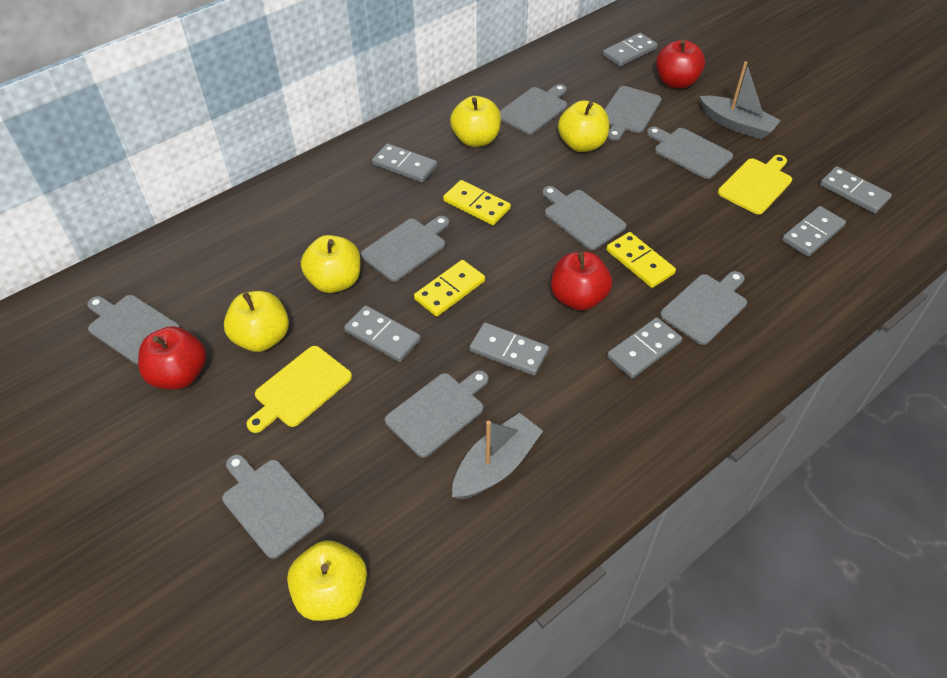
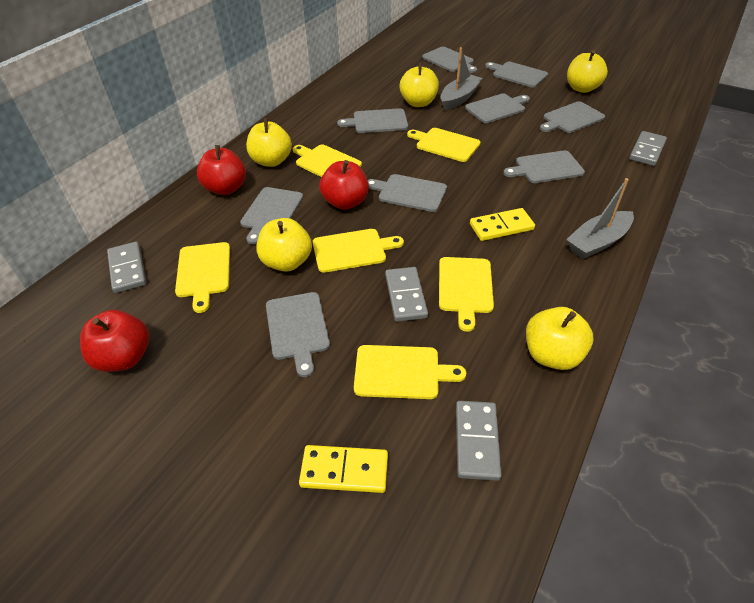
grey domino: [344,305,421,362] [372,143,437,183] [469,322,549,376] [603,33,658,67] [607,317,682,379] [782,206,846,257] [820,166,892,214] = 7 -> [107,242,146,293] [385,267,428,322] [456,401,502,481] [629,131,667,166] = 4
yellow cutting board: [246,346,352,433] [718,155,792,214] = 2 -> [175,242,230,313] [293,145,362,177] [313,229,404,273] [354,345,466,399] [407,128,481,162] [439,257,494,332] = 6
yellow domino: [414,260,485,317] [443,180,511,225] [606,232,676,288] = 3 -> [299,445,388,493] [470,208,535,241] = 2

